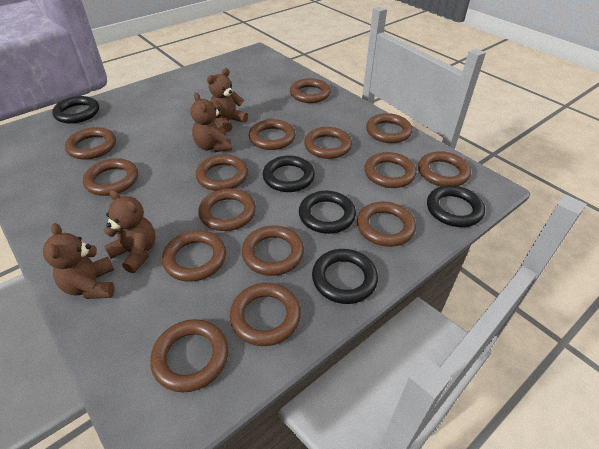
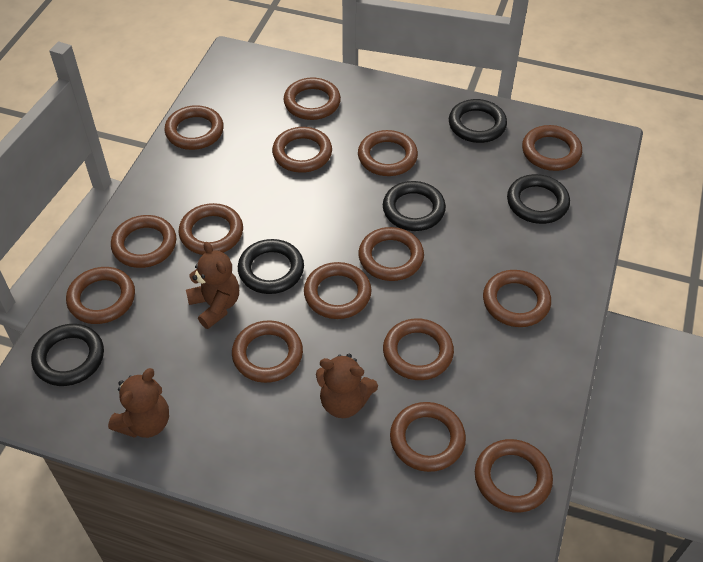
brown teddy bear: [43,223,115,299] [104,189,156,273] [190,93,232,152] [207,68,248,132] = 4 -> [108,368,169,438] [186,242,239,329] [316,354,378,418] = 3

